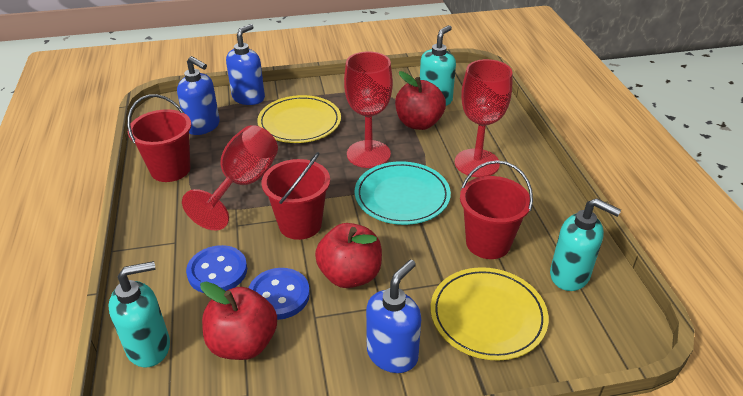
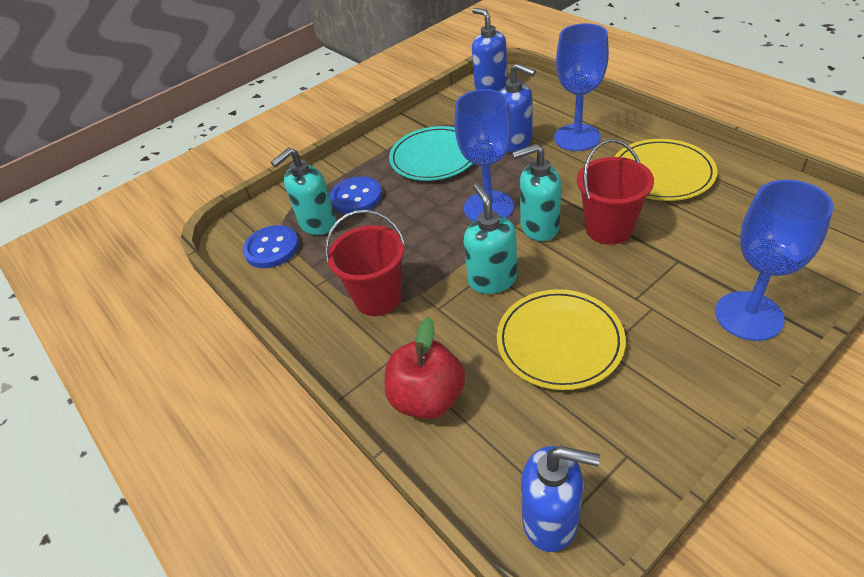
blue goblet: none = 0 -> [455,89,514,222] [554,23,609,151] [715,180,834,341] = 3
red apple: [200,282,277,360] [315,223,382,288] [395,71,446,130] = 3 -> [385,317,465,419] = 1
red bucket: [127,94,191,182] [262,152,330,240] [460,160,533,259] = 3 -> [325,209,405,316] [577,139,654,245] = 2
red goblet: [182,125,278,230] [344,51,393,168] [455,59,513,177] = 3 -> none = 0

